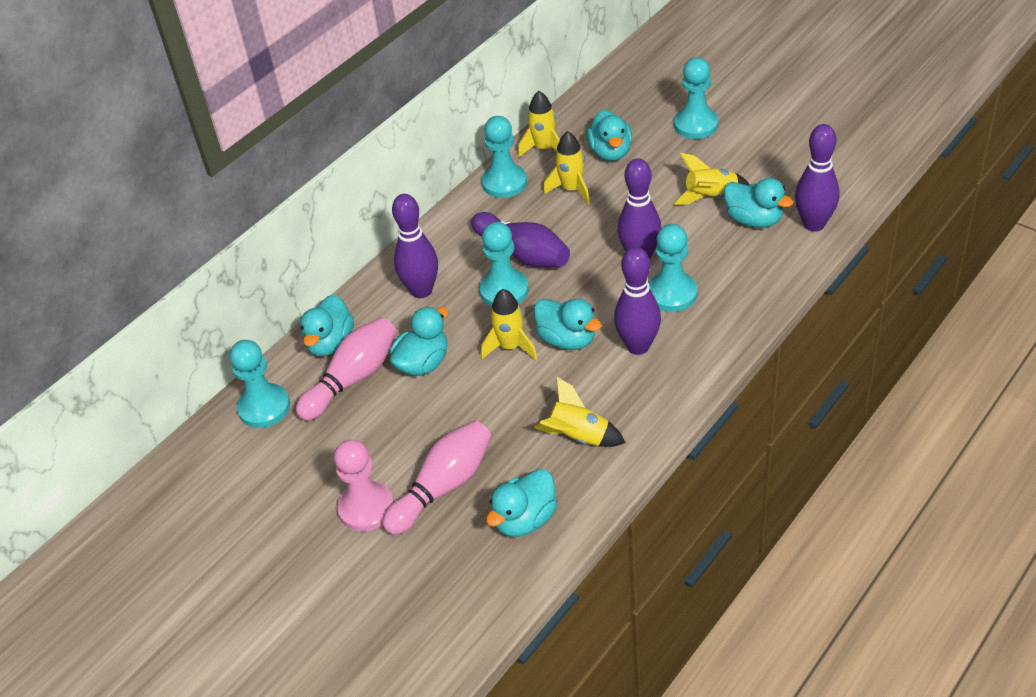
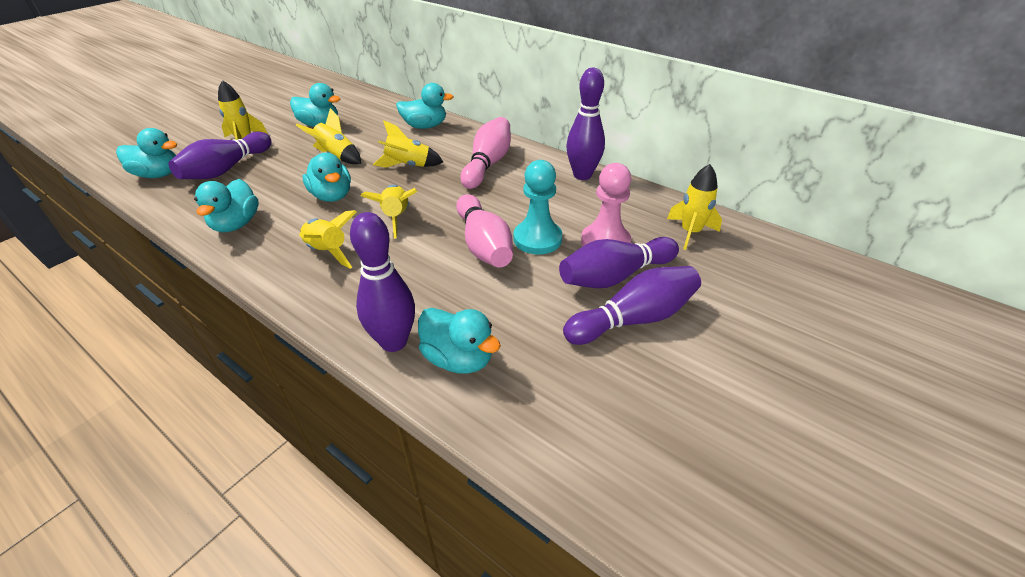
turquoise pawn: [230,340,290,428] [479,222,529,307] [482,116,527,198] [649,224,697,312] [674,57,718,139] = 5 -> [514,160,562,255] = 1
yellow rocket: [481,289,537,360] [518,91,560,157] [534,377,626,447] [543,131,590,205] [673,153,750,205] = 5 -> [218,80,268,140] [296,108,361,164] [299,210,356,269] [361,185,417,239] [373,120,443,168] [667,164,722,250] = 6

